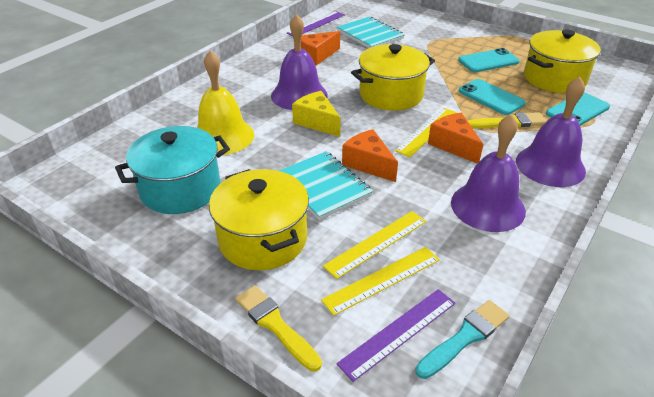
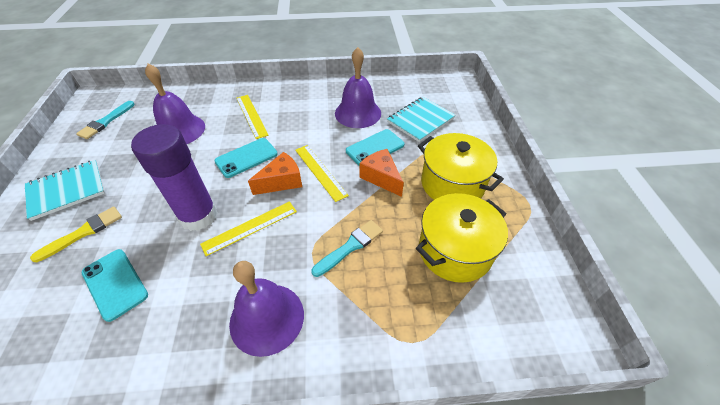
orange cheese: [301,31,340,66] [342,129,398,182] [428,113,483,163] = 3 -> [248,152,302,195] [360,149,404,197] = 2
purple glue stick: none = 0 -> [131,124,218,231] = 1
purple ruler: [287,11,345,36] [336,289,456,382] = 2 -> none = 0
turquoise brush: [415,300,509,379] = 1 -> [76,101,135,139] [311,220,383,277] = 2
turquoise pot: [115,126,230,214] = 1 -> none = 0
yellow bell: [197,51,254,155] = 1 -> none = 0
yellow brush: [235,285,322,372] [468,112,546,129] = 2 -> [30,207,122,262] = 1
yellow cheese: [292,91,341,137] = 1 -> none = 0
yellow pot: [209,169,309,270] [351,44,435,110] [524,29,601,93] = 3 -> [416,193,508,283] [418,133,504,200] = 2

